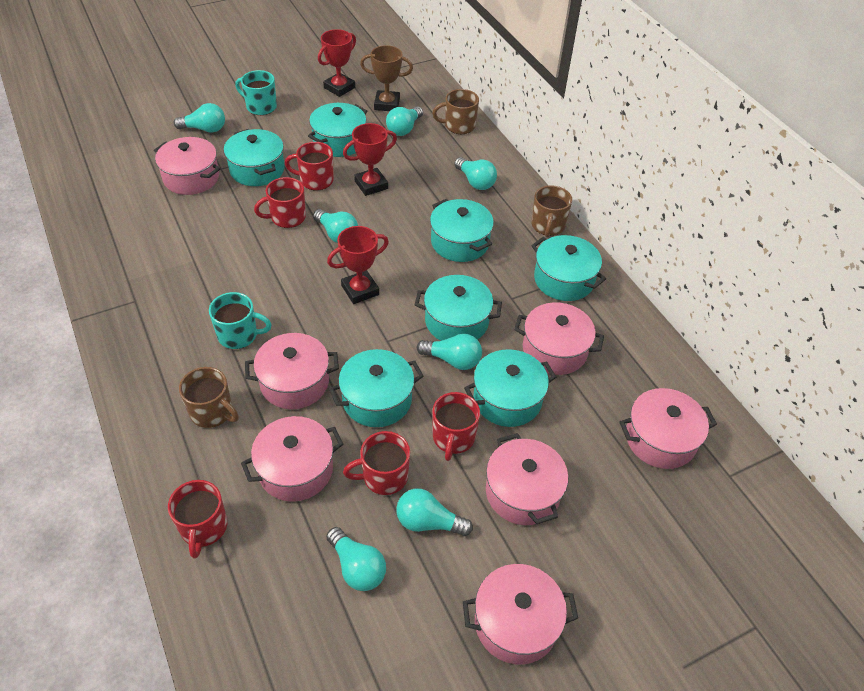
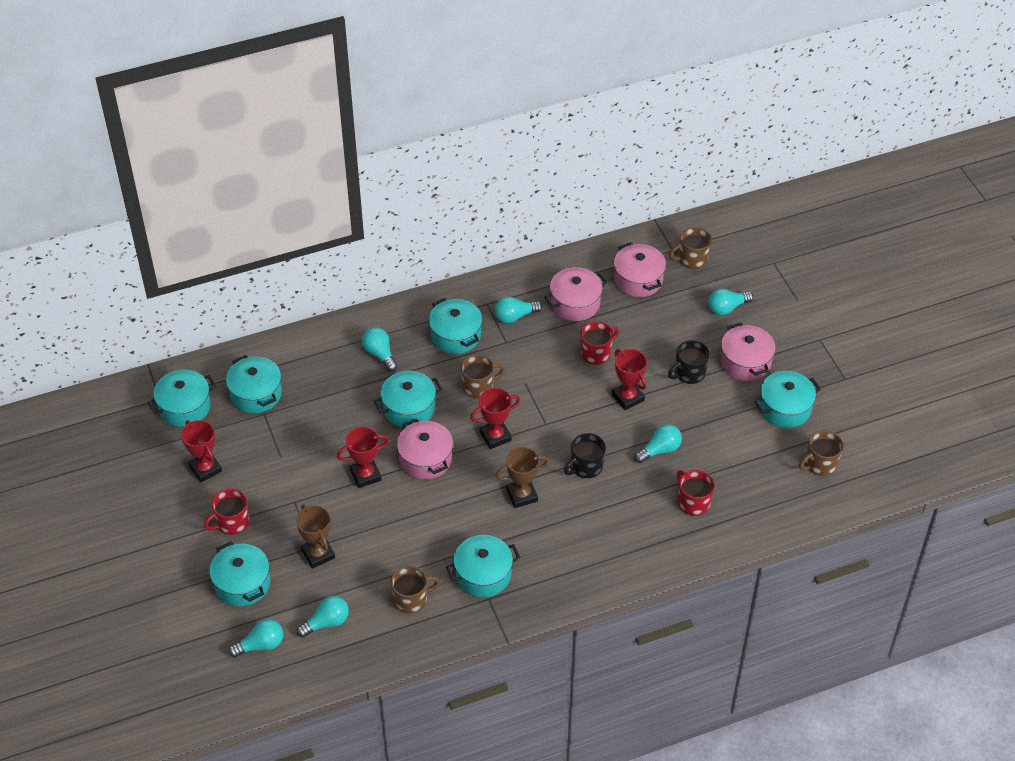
black mug: none = 0 -> [564,433,606,478] [668,340,709,384] = 2
brown mug: [179,367,239,428] [432,89,479,134] [531,185,572,237] = 3 -> [391,566,440,614] [461,354,505,398] [669,227,711,269] [799,431,843,476] = 4
brown trophy: [360,45,413,111] = 1 -> [296,504,335,568] [496,447,549,508] = 2
pink pot: [154,137,221,195] [241,416,343,502] [245,333,339,409] [463,564,578,665] [486,433,568,525] [514,302,604,375] [619,388,717,469] = 7 -> [397,418,453,480] [544,267,608,321] [614,242,666,297] [720,323,776,381] = 4
red mug: [168,480,227,559] [254,177,306,228] [285,142,334,190] [343,431,410,495] [432,392,480,461] = 5 -> [204,489,249,535] [580,321,619,365] [676,470,714,516] = 3
red trophy: [318,29,356,97] [327,226,389,304] [343,123,397,196] = 3 -> [181,420,222,482] [337,427,389,488] [470,388,520,449] [612,349,647,410] = 4
turquoise light bulb: [173,103,225,133] [313,209,358,243] [326,527,386,591] [386,106,423,136] [396,488,473,536] [417,334,482,370] [454,157,497,190] = 7 -> [228,619,283,658] [296,596,349,638] [362,327,398,372] [495,296,542,323] [634,424,682,463] [708,288,753,315] = 6
turquoise mug: [209,292,272,349] [235,70,277,115] = 2 -> none = 0

